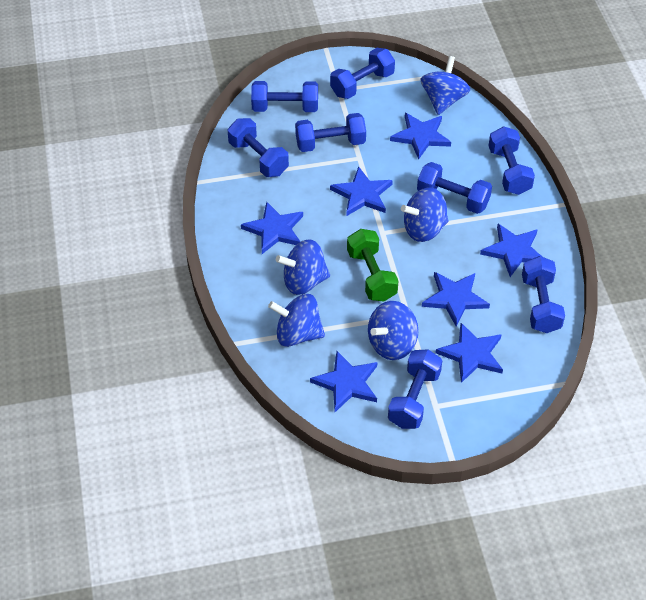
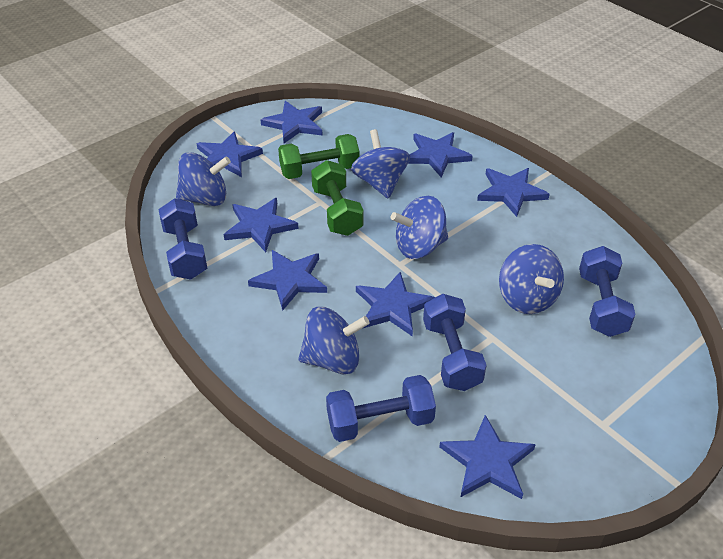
blue dumbbell: [228,118,289,177] [251,81,318,112] [295,113,366,152] [330,48,395,99] [388,349,442,429] [417,162,492,214] [489,126,535,195] [522,256,565,333] = 8 -> [159,198,207,279] [326,375,436,442] [423,294,486,391] [579,246,636,337] = 4
blue star: [241,202,303,254] [310,351,377,412] [330,166,393,216] [390,113,451,160] [422,272,490,327] [436,323,503,383] [480,224,543,277] = 7 -> [197,132,263,177] [224,198,298,252] [248,250,327,310] [261,101,322,143] [356,272,435,336] [408,132,473,177] [439,415,536,499] [477,168,550,217] = 8
green dumbbell: [347,229,399,302] = 1 -> [278,134,360,179] [311,160,363,236] = 2

